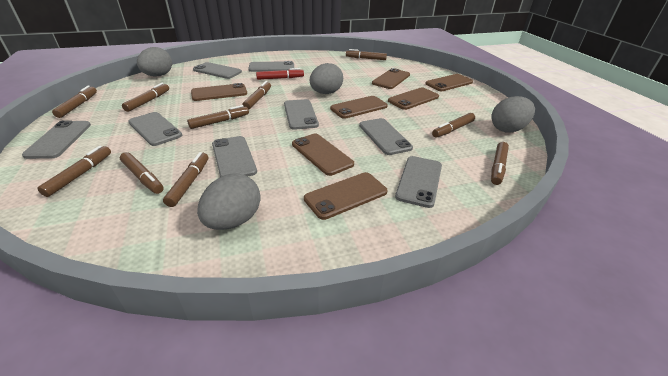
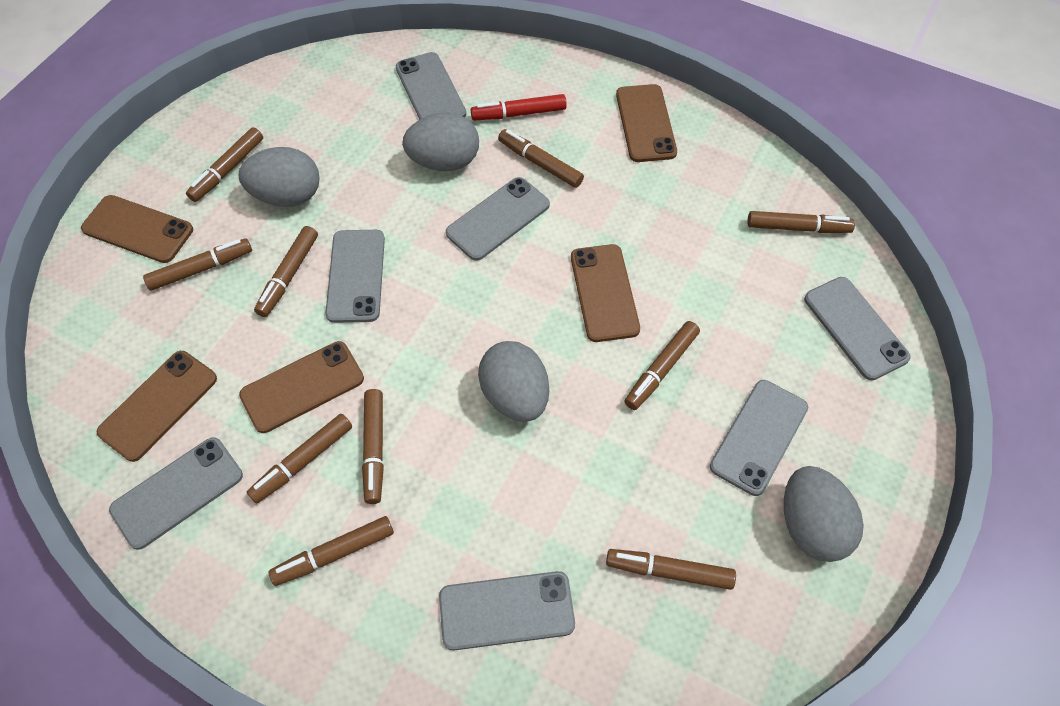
brown phone: [191,83,247,101] [292,134,354,176] [304,172,388,220] [330,96,388,119] [372,68,410,89] [388,87,439,110] [425,74,473,91] = 7 -> [81,195,193,263] [96,351,217,462] [239,341,364,433] [571,244,640,342] [616,84,677,162] = 5
grey phone: [22,120,91,159] [128,112,182,146] [193,62,242,79] [212,136,257,177] [248,61,294,72] [284,99,319,130] [359,118,413,155] [395,156,442,208] = 8 -> [109,437,243,550] [325,230,385,323] [395,52,466,120] [439,571,575,650] [446,177,550,261] [710,380,808,496] [804,277,911,381] = 7

